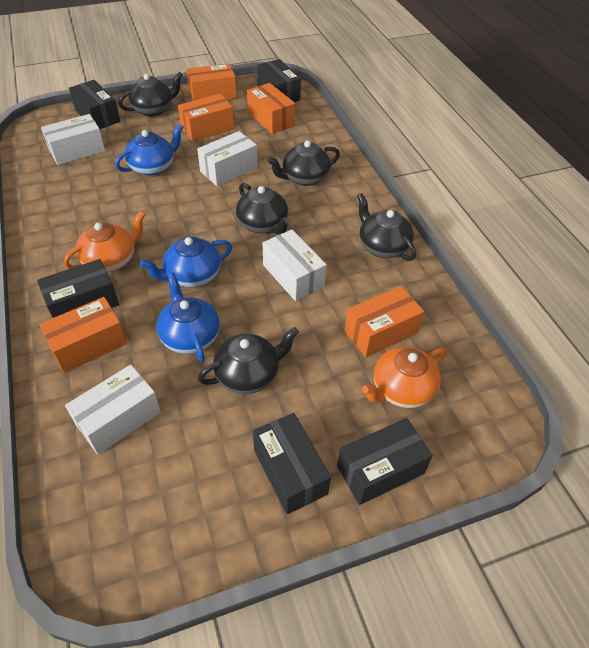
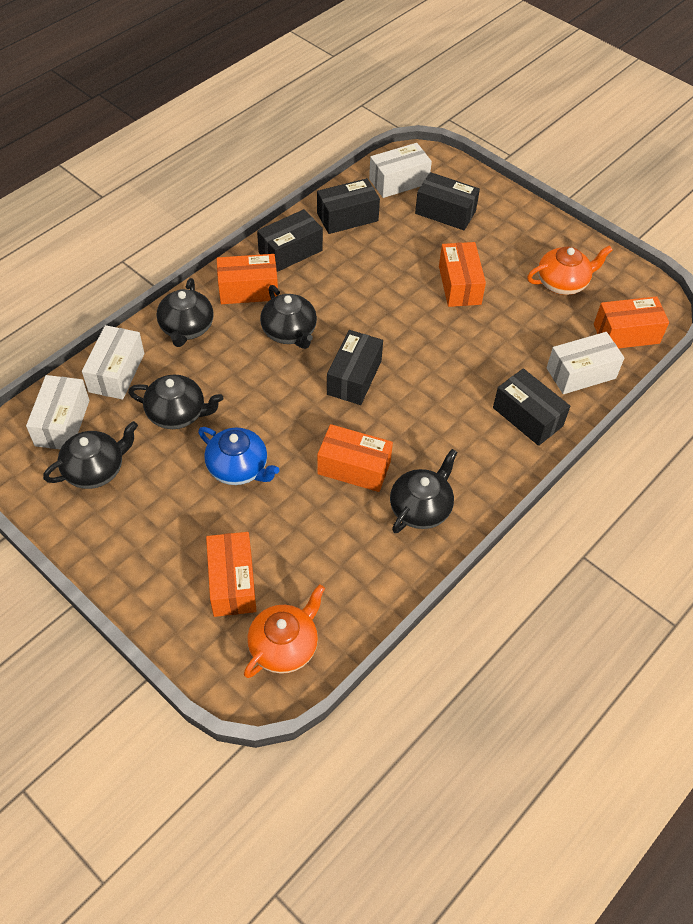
blue teapot: [115,124,183,176] [140,236,232,287] [156,273,220,362] = 3 -> [198,427,279,485] = 1

